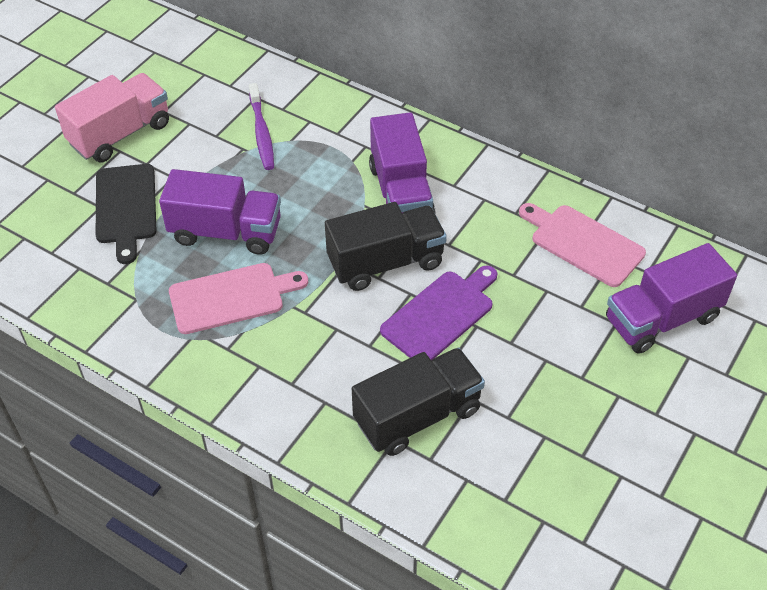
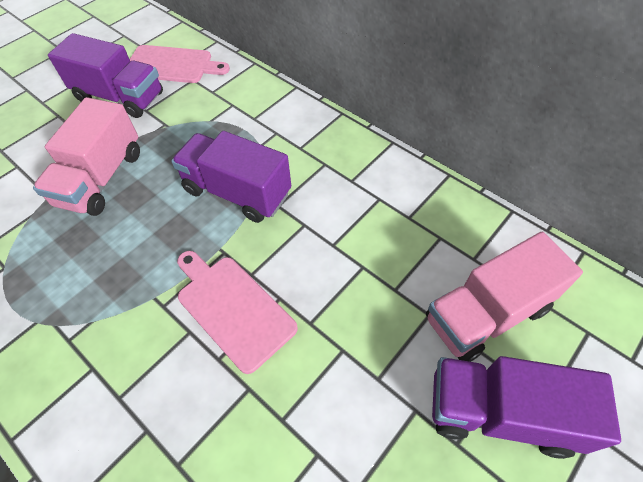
black cutting board: [96,164,157,264] = 1 -> none = 0
black truck: [325,202,447,291] [352,348,485,456] = 2 -> none = 0
pink truck: [55,73,169,162] = 1 -> [33,97,140,216] [426,232,583,362] = 2
purple cutting board: [380,265,497,361] = 1 -> none = 0
purple toothbrush: [249,83,274,170] = 1 -> none = 0

